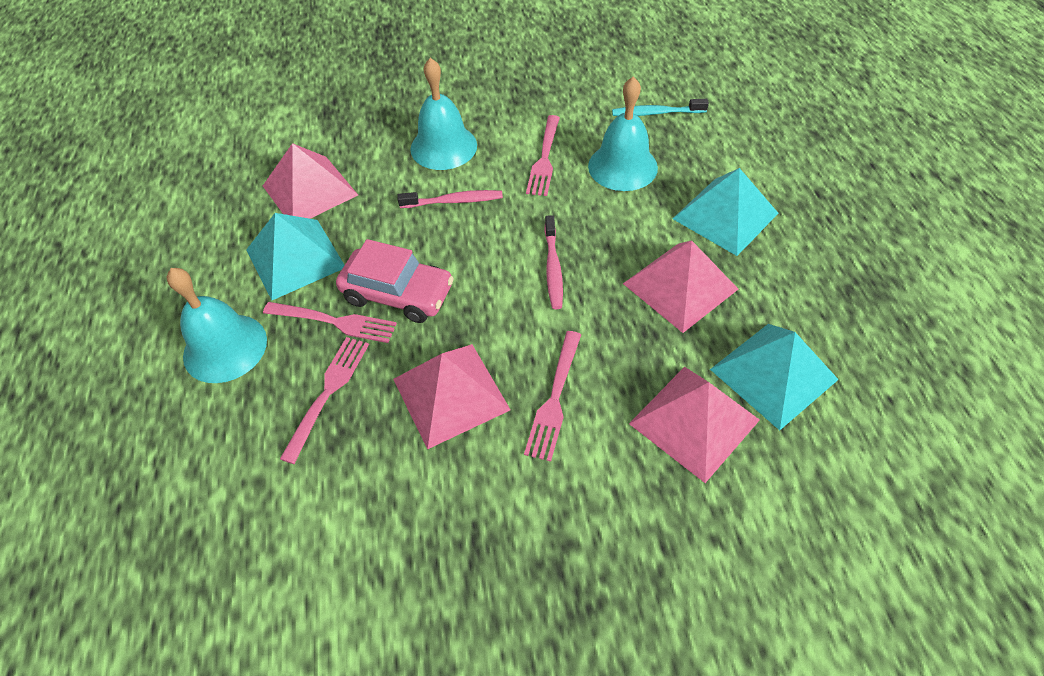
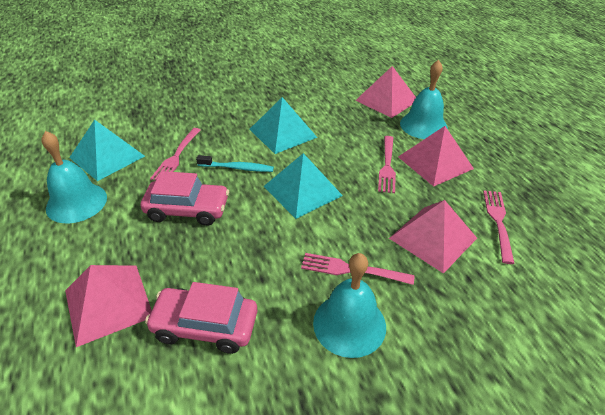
pink car: [336,239,454,323] = 1 -> [141,171,229,226] [145,282,257,354] = 2
pink toothbrush: [397,190,503,208] [544,215,563,309] = 2 -> none = 0

